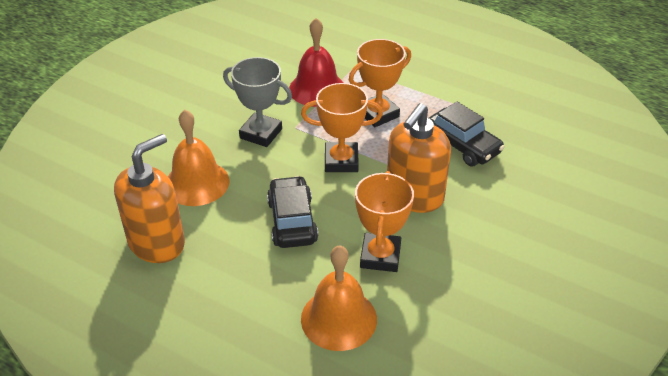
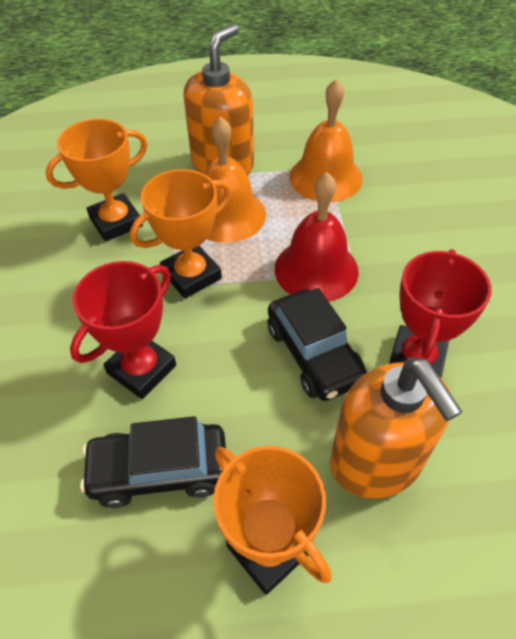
grey trophy: [223,57,292,147] = 1 -> none = 0
red trophy: none = 0 -> [70,261,176,399] [389,249,492,378] = 2

